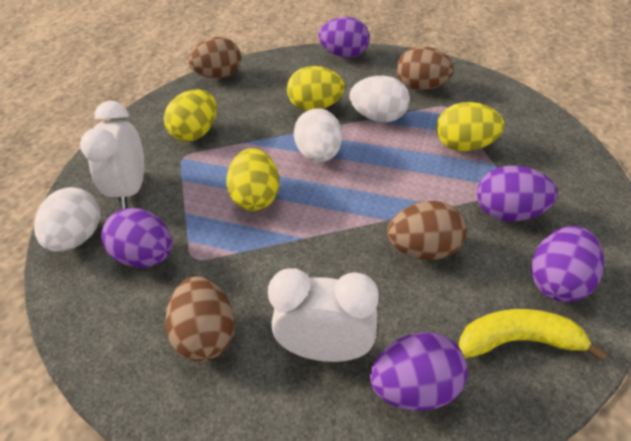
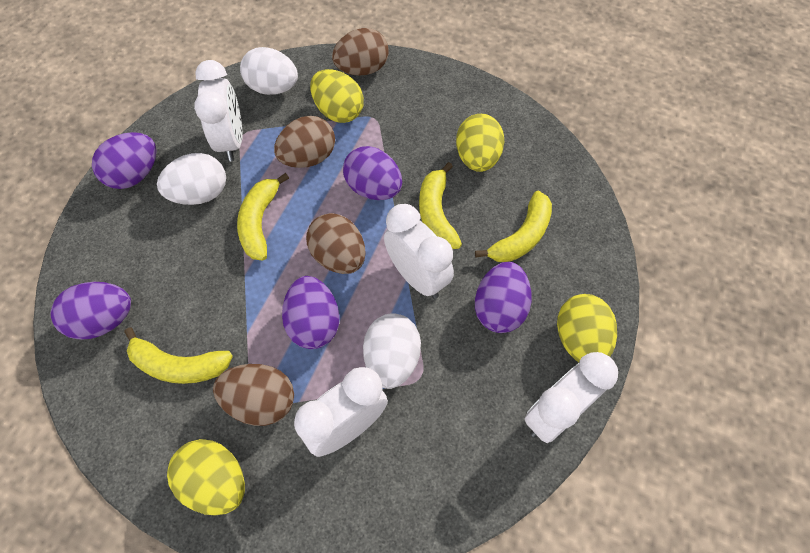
white clock: [80,101,144,209] [268,268,379,362] = 2 -> [194,60,243,162] [294,367,388,457] [384,204,454,299] [525,352,618,443] = 4
yellow banana: [459,309,607,361] = 1 -> [124,327,233,384] [237,173,289,261] [419,162,462,249] [475,191,552,262] = 4

